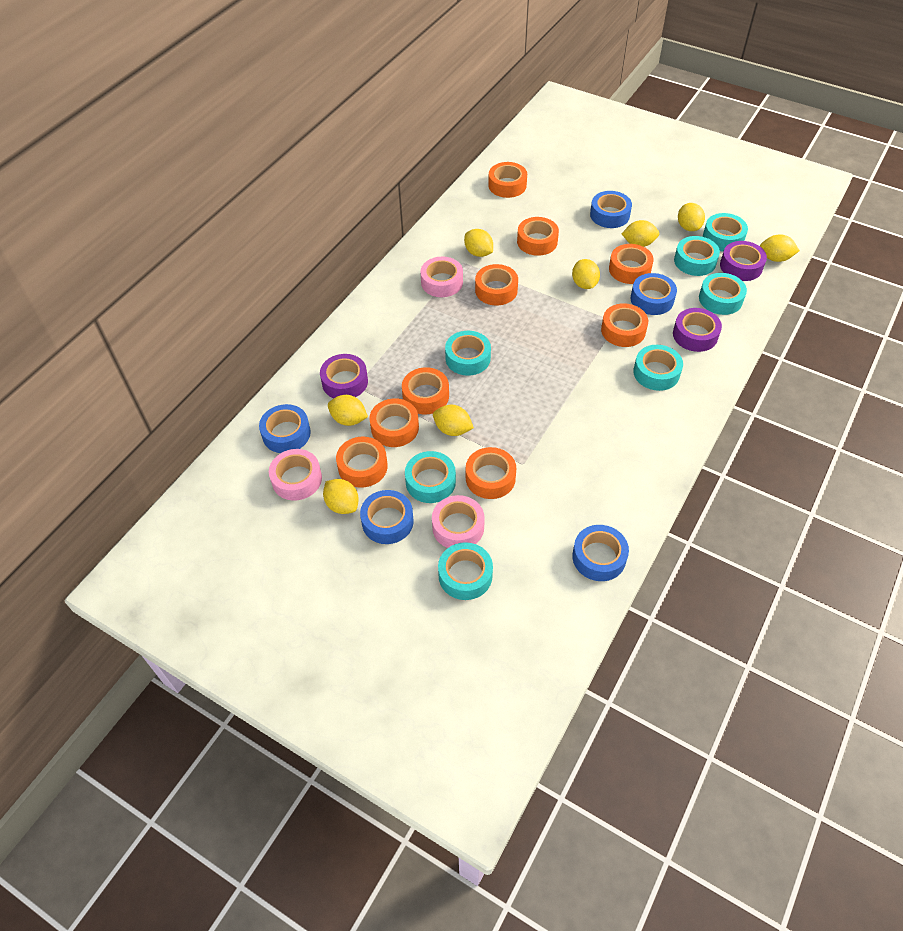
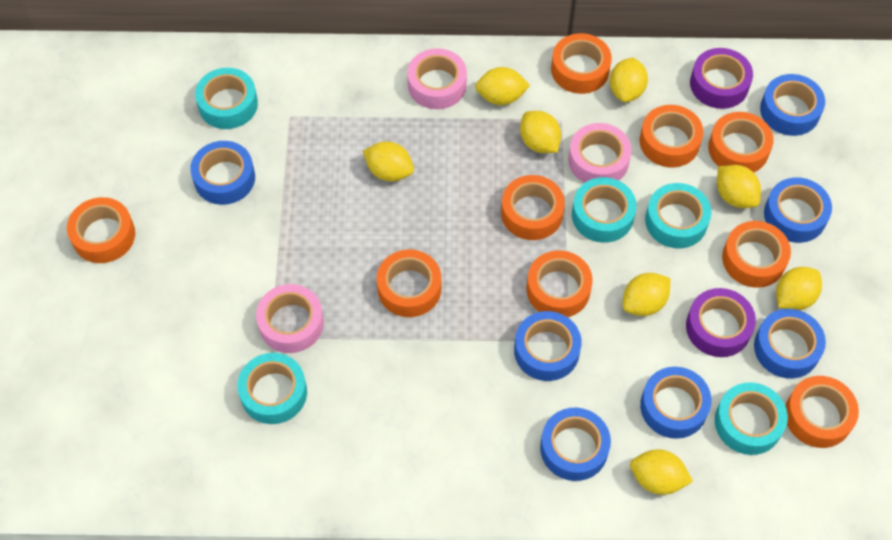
blue tape: [259,404,311,453] [360,490,414,544] [572,525,629,581] [590,191,632,228] [630,273,677,315] = 5 -> [190,141,255,205] [514,311,582,381] [540,408,611,481] [640,367,712,439] [754,309,826,379] [760,74,825,136] [764,177,832,243] = 7
purple tape: [320,354,368,398] [673,308,722,352] [720,241,767,281] = 3 -> [686,288,756,357] [690,48,753,109] = 2
turquoise tape: [405,451,456,503] [438,542,493,600] [445,331,491,376] [633,345,683,391] [674,236,720,276] [699,273,747,315] [703,213,748,252] = 7 -> [195,68,258,129] [237,353,307,424] [572,177,637,243] [645,183,712,248] [715,382,788,455] = 5

